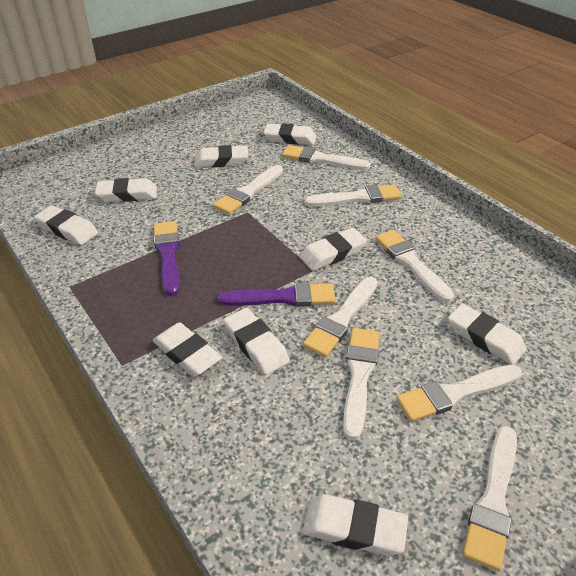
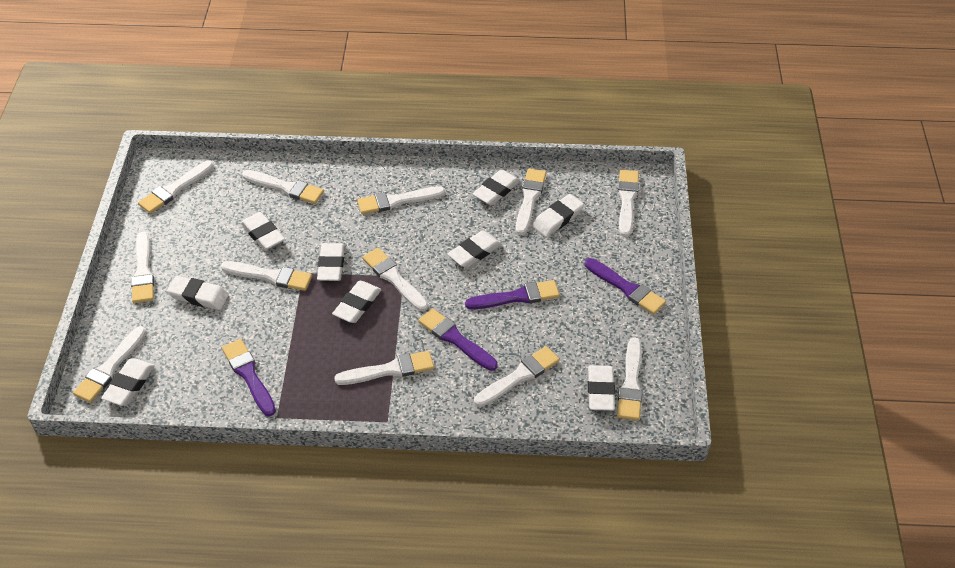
purple brush: [153,221,180,296] [217,282,336,307] = 2 -> [222,339,276,416] [418,308,498,371] [465,280,560,309] [585,258,666,315] = 4
white brush: [213,165,283,215] [282,145,371,170] [303,277,378,357] [304,184,401,207] [343,328,379,440] [375,230,454,302] [396,365,522,422] [463,426,517,571] = 8 -> [73,326,147,403] [131,232,154,303] [138,160,214,214] [221,261,312,291] [242,170,324,204] [334,351,434,385] [357,186,445,214] [362,248,428,311] [474,346,560,407] [515,168,546,235] [617,337,643,421] [618,170,639,237] = 12

